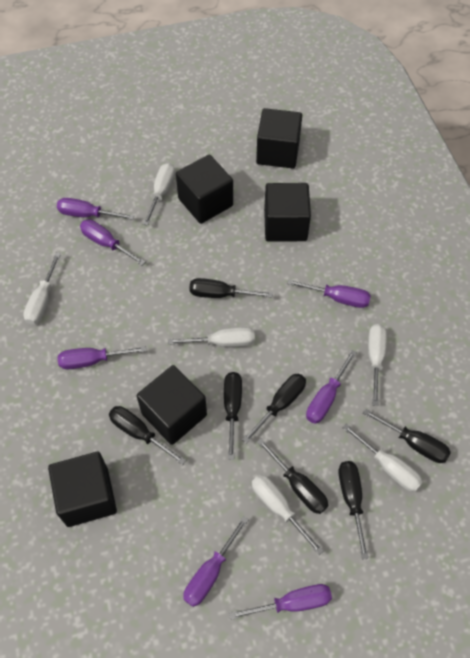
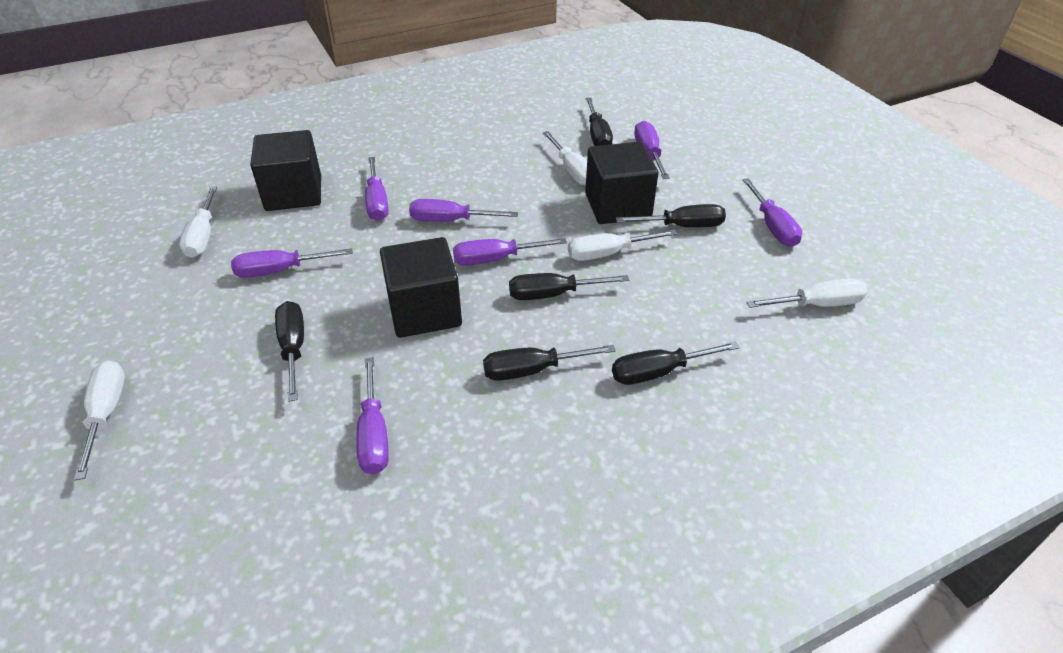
black cube: [48,452,117,527] [137,365,207,445] [176,155,233,224] [256,108,302,168] [264,183,311,242] = 5 -> [250,130,321,211] [380,237,462,338] [585,142,658,224] = 3
black screwdriver: [109,406,186,465] [189,278,273,298] [224,372,242,460] [242,374,306,444] [257,438,328,514] [339,461,369,560] [363,409,451,463] = 7 -> [275,301,304,402] [483,345,616,381] [509,273,629,300] [586,98,613,146] [612,342,740,385] [616,204,726,227] = 6
white screwdriver: [23,253,61,325] [143,163,175,226] [168,327,255,347] [252,475,324,555] [342,424,423,492] [368,324,387,406] = 6 -> [74,361,125,480] [179,186,217,258] [543,131,587,186] [568,229,677,261] [746,278,867,308] = 5

